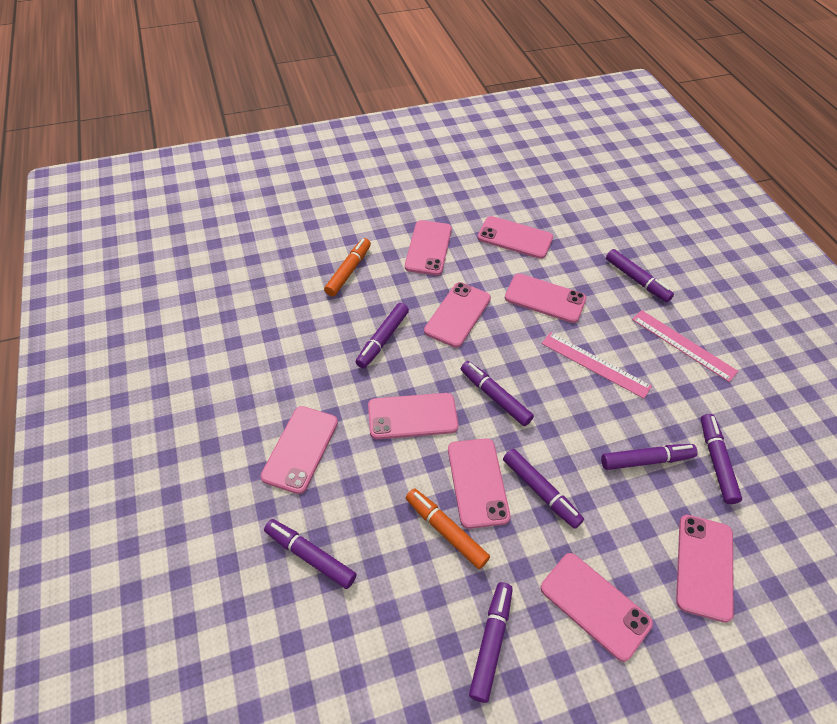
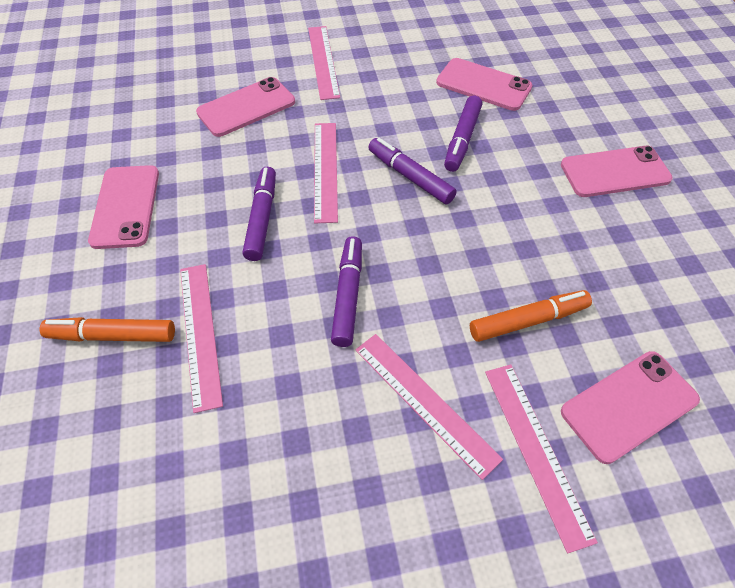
pink phone: [260,406,338,494] [368,393,458,439] [405,220,452,275] [424,282,491,348] [448,438,510,529] [478,216,553,259] [505,273,587,323] [541,553,653,662] [676,515,734,623] = 9 -> [88,165,159,249] [196,77,295,137] [436,58,532,111] [561,146,673,197] [561,351,700,464] = 5
pink ruler: [541,332,652,399] [632,310,738,382] = 2 -> [180,264,223,413] [308,26,340,100] [314,123,338,223] [355,334,503,480] [485,364,598,553] = 5
purple marker: [264,519,357,589] [356,303,409,368] [461,361,534,426] [469,582,513,703] [503,449,584,529] [601,444,698,470] [606,249,674,302] [701,414,742,504] = 8 -> [243,167,276,261] [331,236,362,347] [368,138,457,204] [444,96,482,172] = 4

